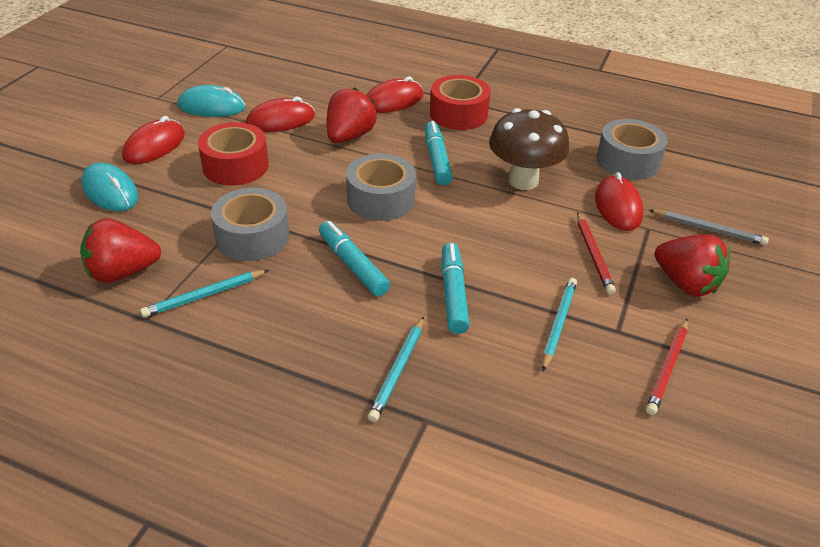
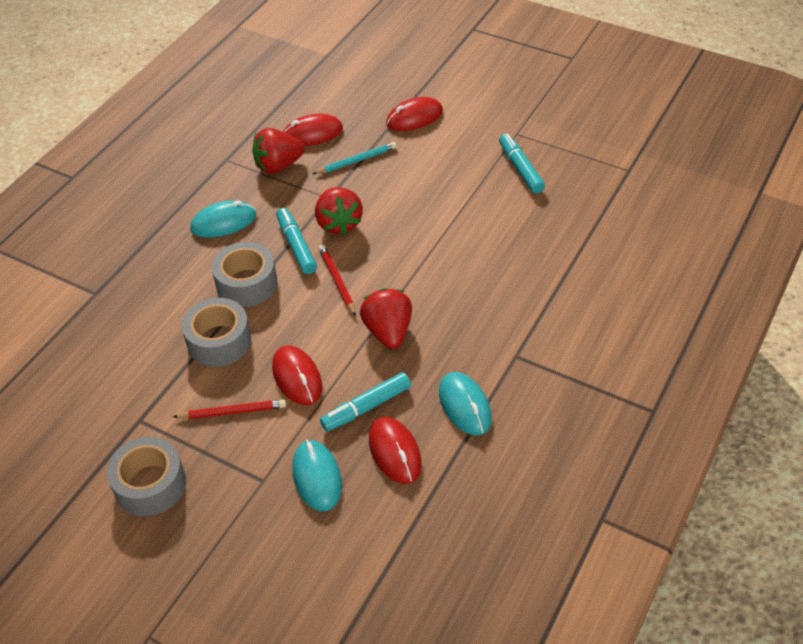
brown mushroom: [489,108,569,190] = 1 -> none = 0
grey pencil: [649,210,769,245] = 1 -> none = 0
red tape: [198,122,269,186] [430,75,491,130] = 2 -> none = 0
turquoise mouse: [81,163,139,211] [178,85,246,117] = 2 -> [190,200,256,238] [292,440,342,511] [439,372,492,436] = 3
turquoise pencil: [140,270,269,318] [368,316,424,422] [542,278,577,371] = 3 -> [313,142,397,174] = 1

